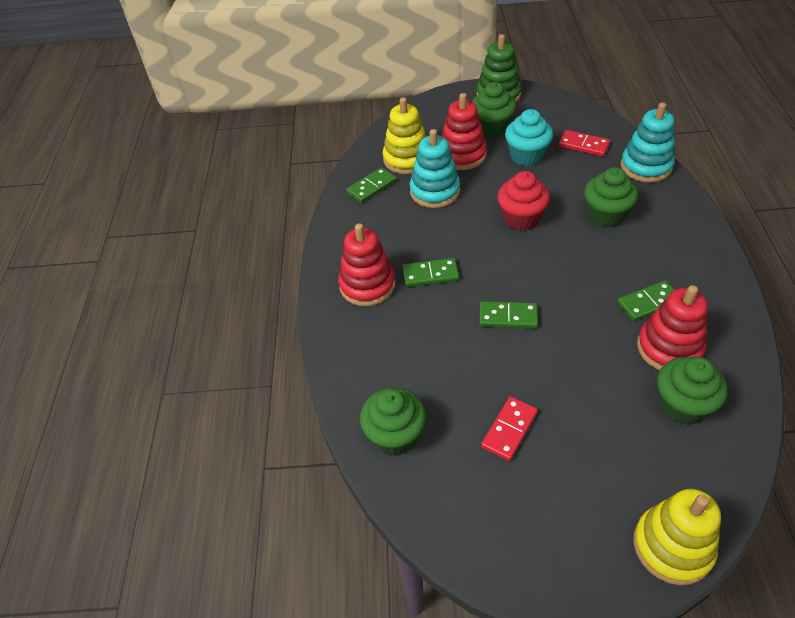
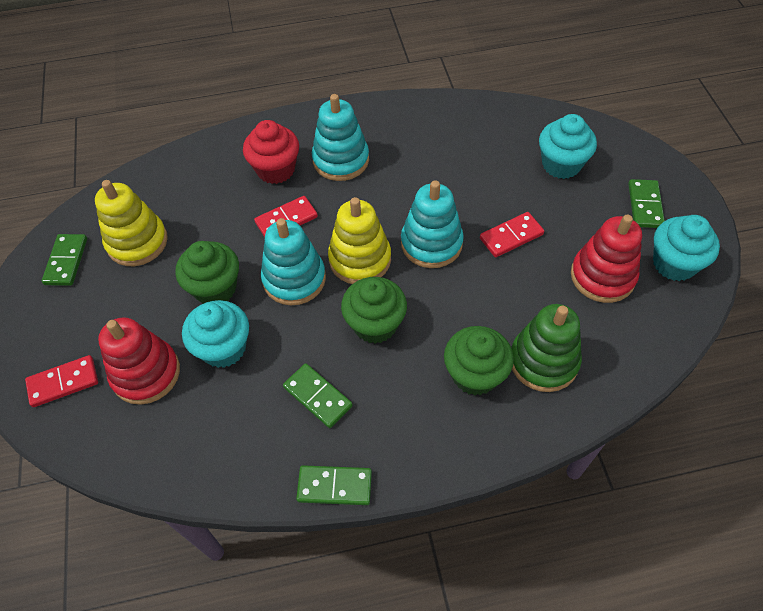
green cupcake: [360,387,426,456] [472,82,517,137] [584,167,638,228] [657,357,728,425] = 4 -> [175,241,239,304] [341,277,407,344] [444,326,514,396] = 3
red domino: [481,396,538,461] [559,130,610,157] = 2 -> [25,355,98,407] [254,196,318,237] [480,212,544,257] = 3
red stacking toy: [338,223,396,306] [441,93,487,170] [637,285,708,370] = 3 -> [98,317,180,405] [571,214,642,303] = 2
turquoise cupcake: [505,109,553,166] = 1 -> [182,300,249,368] [539,114,597,179] [653,215,720,281] = 3
turquoise stacking toy: [410,129,460,208] [621,102,675,182] = 2 -> [261,218,326,305] [312,94,369,181] [401,180,464,268] = 3

